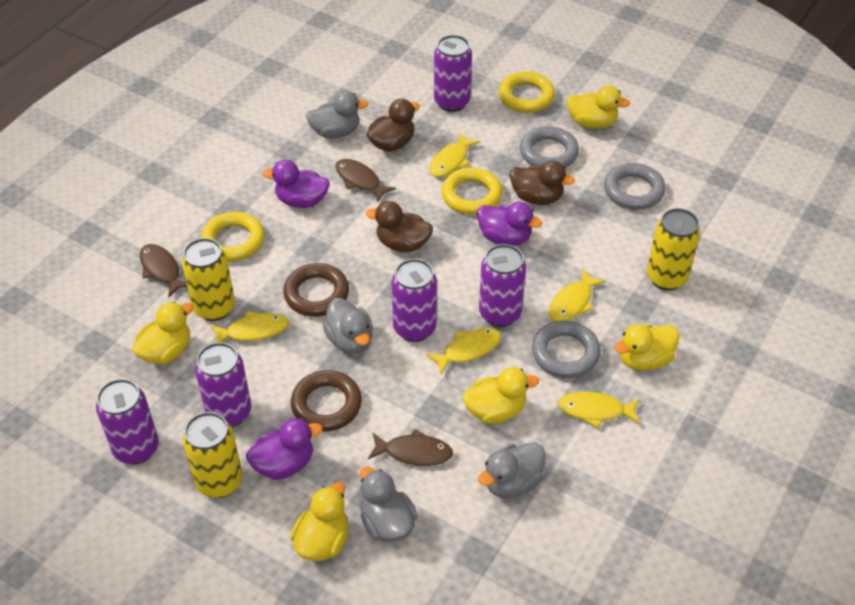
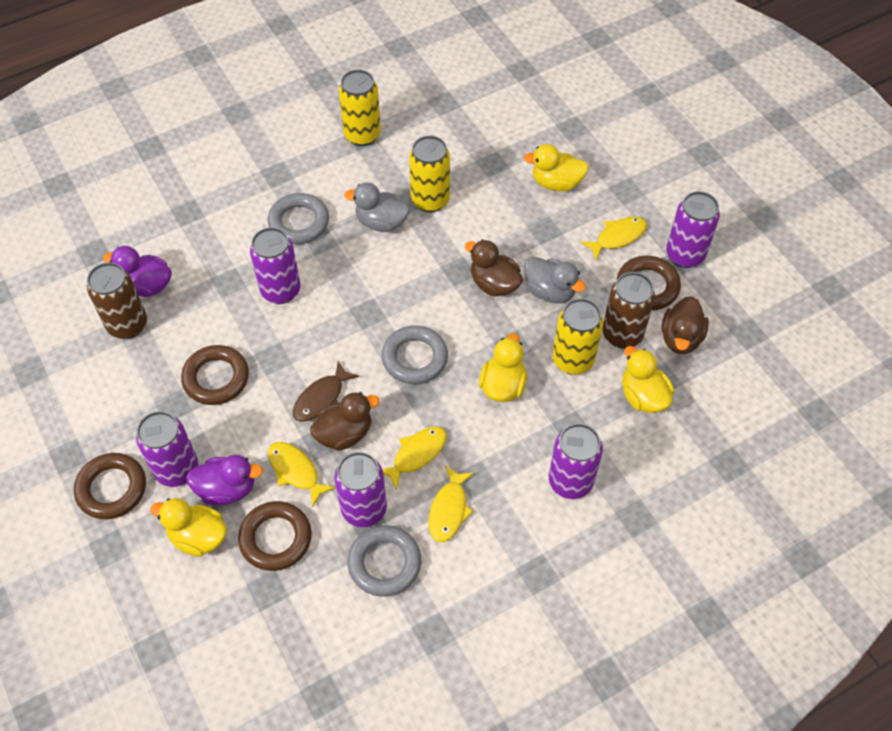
brown can: none = 0 -> [87,262,147,339] [602,272,655,349] = 2
brown fish: [140,244,187,298] [335,159,396,202] [368,429,453,466] = 3 -> [293,361,359,422] = 1
brown ring: [283,263,349,317] [291,370,362,431] = 2 -> [74,453,146,519] [181,345,249,405] [238,501,312,571] [617,256,681,310] = 4
grey duck: [306,91,368,138] [322,298,373,354] [360,467,418,542] [478,443,546,498] = 4 -> [344,183,410,232] [524,256,586,303] = 2
purple duck: [246,418,322,480] [263,160,330,208] [477,202,542,246] = 3 -> [103,246,172,297] [186,455,263,505] = 2
yellow duck: [132,302,193,364] [290,482,348,561] [463,367,539,424] [567,85,630,129] [614,324,680,371] = 5 -> [150,498,227,557] [479,333,527,402] [524,144,589,191] [622,346,674,413] = 4
yellow fish: [210,311,289,343] [426,328,501,375] [429,132,480,177] [549,269,606,321] [558,391,640,428] = 5 -> [268,442,336,507] [382,427,446,490] [429,466,474,542] [581,217,647,260] = 4
yellow ring: [201,212,265,262] [441,168,503,215] [498,71,555,113] = 3 -> none = 0

